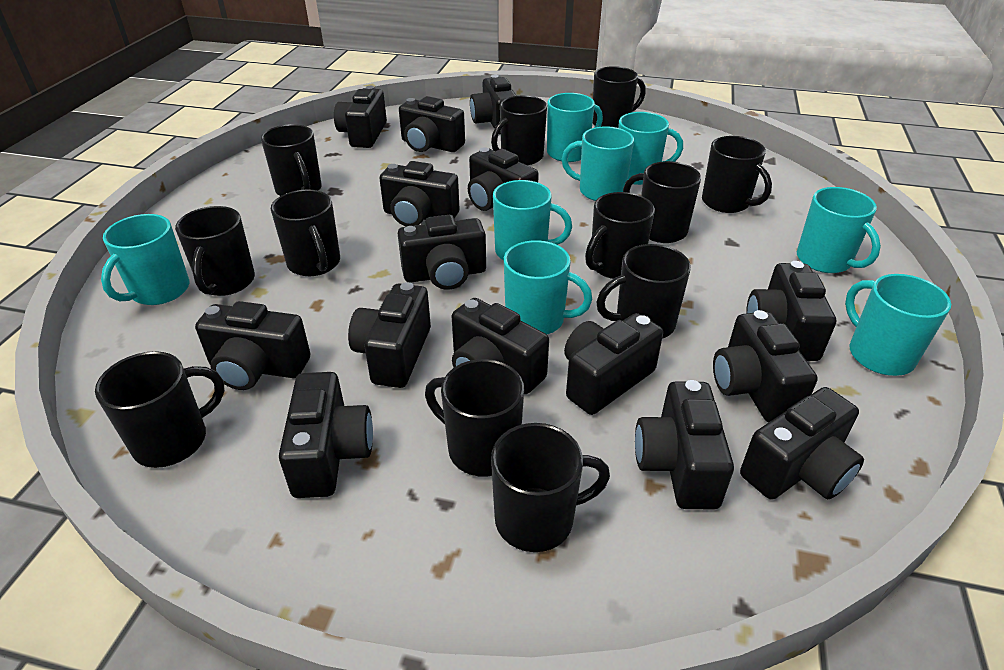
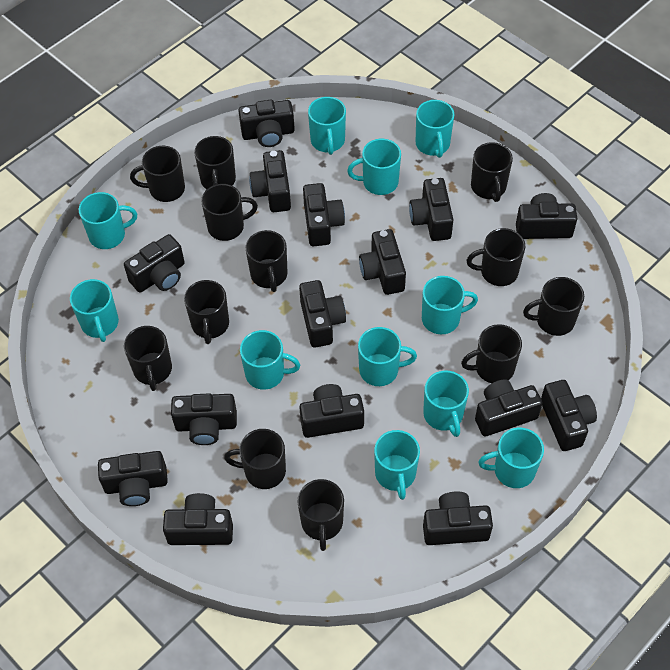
turquoise mug: [101,214,189,305] [493,180,572,260] [504,240,593,334] [547,93,603,162] [562,126,634,201] [618,112,683,185] [797,187,881,273] [845,274,951,376] = 8 -> [70,279,119,342] [79,192,137,249] [240,330,300,390] [308,97,346,155] [347,139,401,195] [358,327,417,386] [374,430,420,500] [416,100,454,158] [422,276,478,334] [423,371,469,437] [478,428,544,488] = 11

